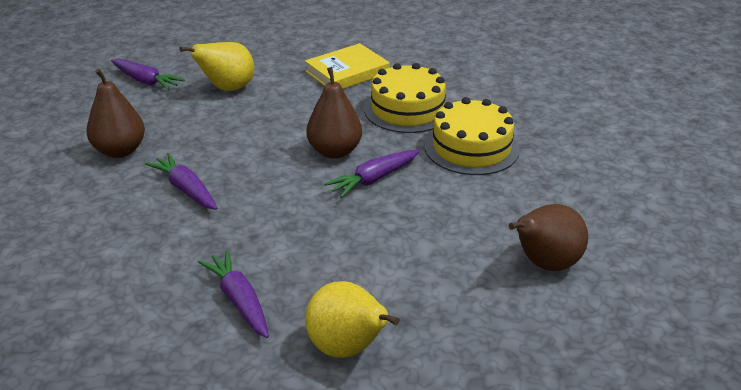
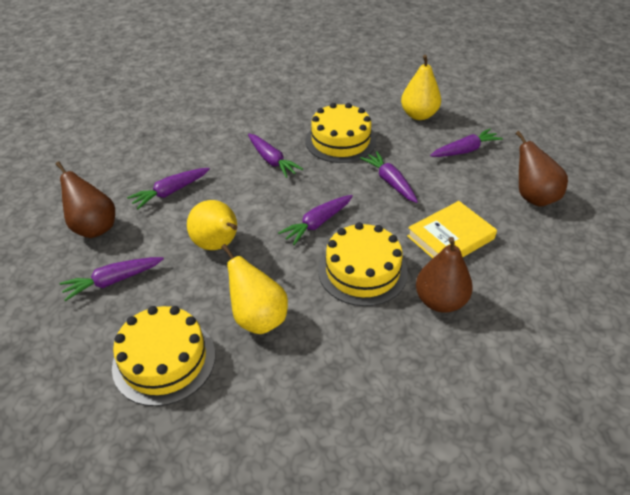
purple carrot: [111,59,185,91] [145,153,218,210] [198,250,269,338] [324,150,420,198] = 4 -> [60,257,164,301] [127,168,210,209] [248,134,303,178] [278,195,353,245] [360,151,418,203] [430,129,503,157] = 6
yellow cake: [364,63,449,133] [425,97,520,175] = 2 -> [112,306,215,406] [306,103,376,163] [318,222,408,306] = 3
yellow pear: [180,42,254,91] [305,281,400,358] = 2 -> [187,200,237,250] [221,244,288,334] [401,55,441,120] = 3

